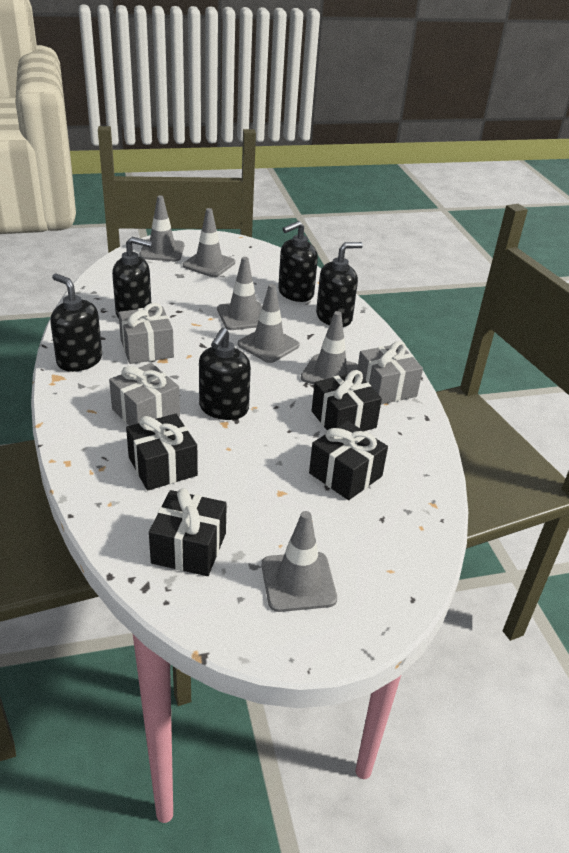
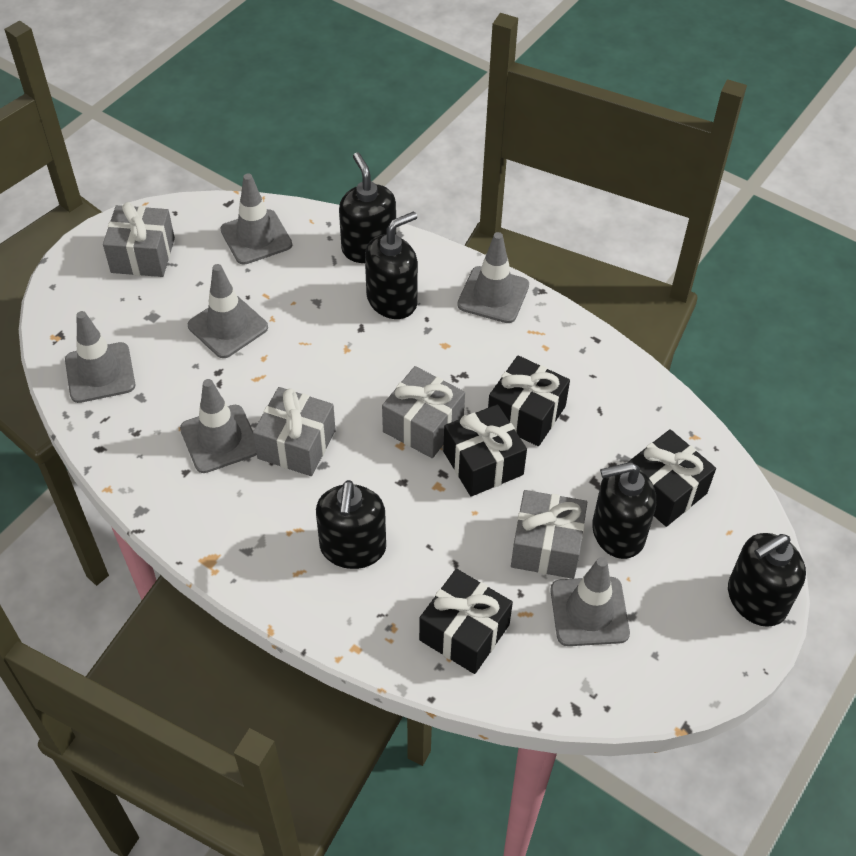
grey gift: [109,363,180,426] [119,303,174,364] [357,341,423,404] = 3 -> [103,202,175,277] [253,387,336,476] [382,366,465,458] [511,490,587,579] = 4

